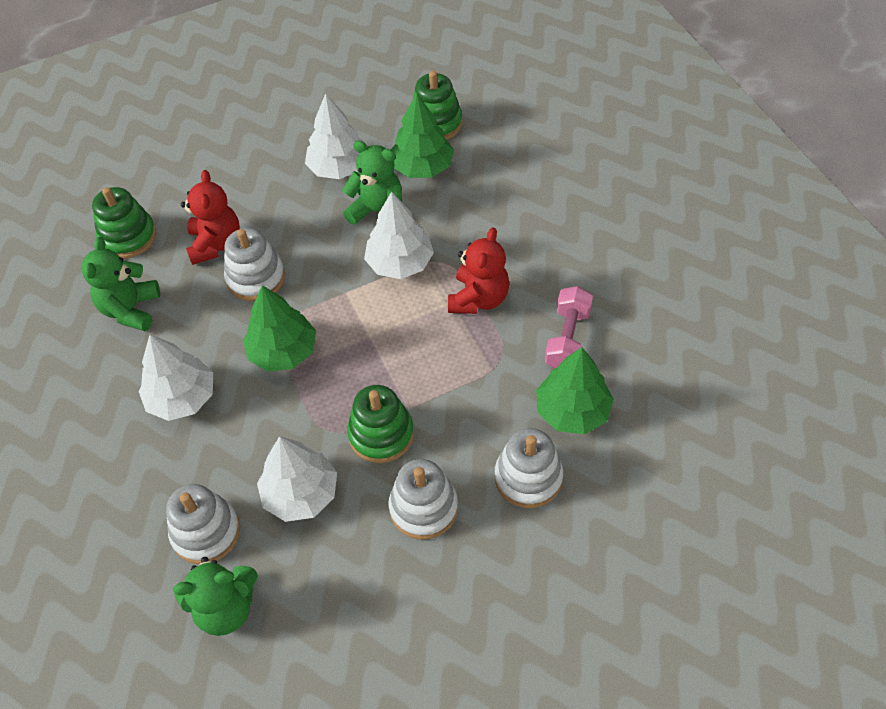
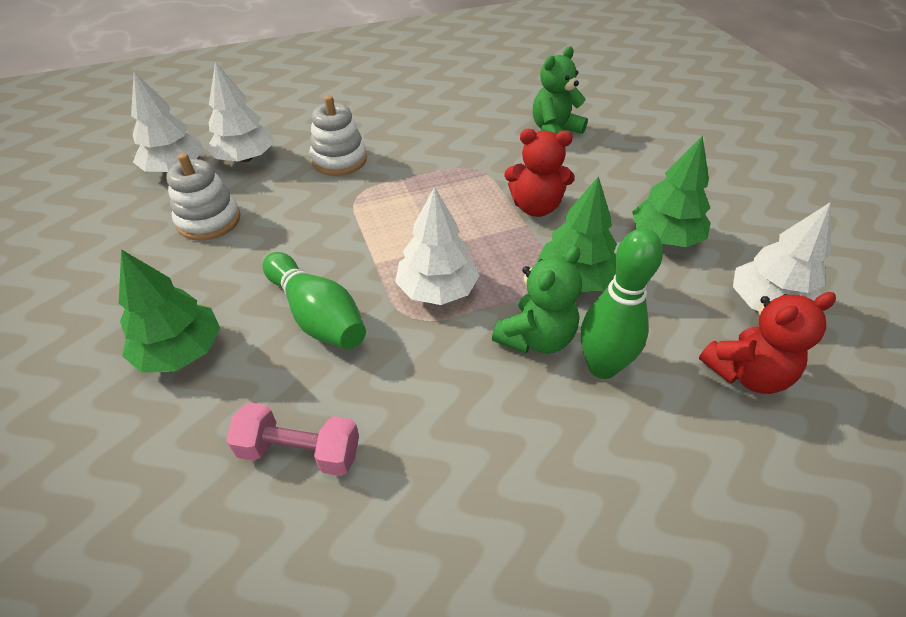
green bowling pin: none = 0 -> [263,252,366,349] [581,228,663,379] = 2
green stacking toy: [92,187,156,259] [347,385,414,463] [413,71,462,140] = 3 -> none = 0
green teddy bear: [81,237,160,331] [173,557,258,636] [342,140,402,225] = 3 -> [492,246,582,354] [533,47,588,134] = 2
white stacking toy: [166,484,240,564] [224,228,285,301] [388,459,458,539] [495,428,563,508] = 4 -> [166,153,241,241] [310,95,367,176] = 2

